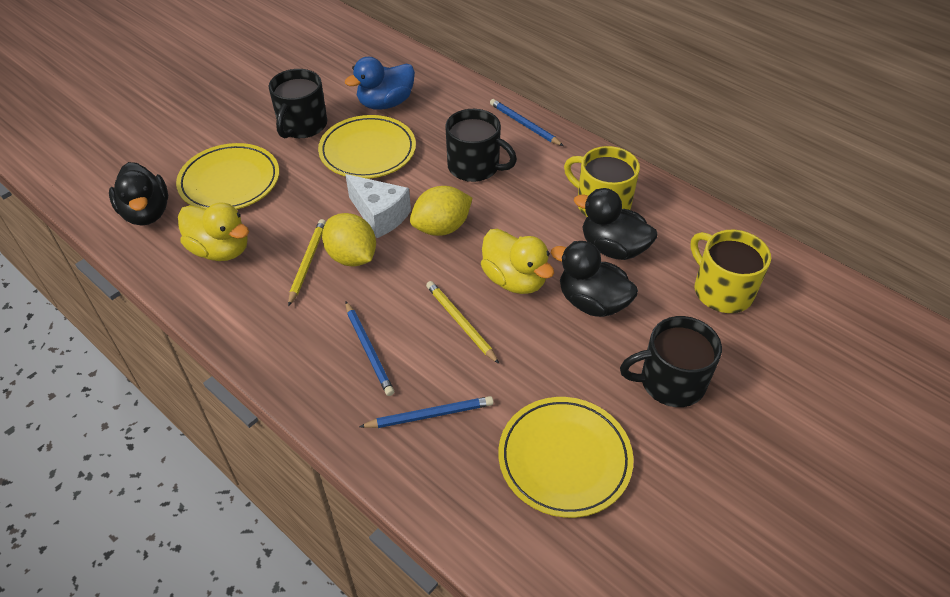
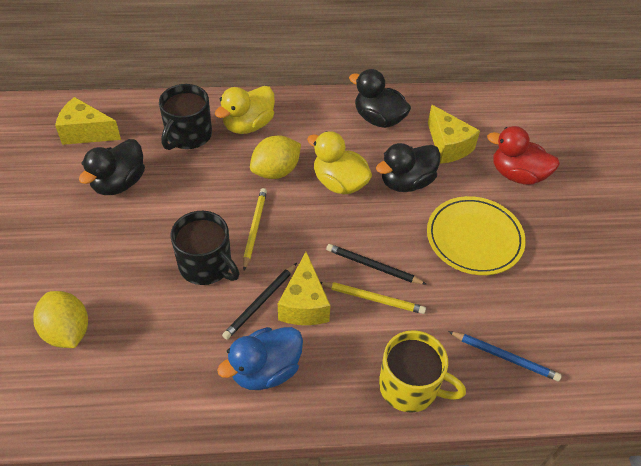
black mug: [269,69,327,138] [445,109,517,182] [620,316,722,407] = 3 -> [159,84,212,150] [170,211,239,285] = 2
black pencil: none = 0 -> [222,263,297,340] [326,244,427,285] = 2
blue pencil: [345,301,394,396] [359,396,494,428] [490,99,563,146] = 3 -> [448,331,562,381] = 1
red duck: none = 0 -> [487,126,560,185] = 1
white cheese: [345,174,411,238] = 1 -> none = 0
yellow cheese: none = 0 -> [55,97,121,145] [278,252,331,325] [428,105,480,164] = 3
yellow mug: [564,146,640,217] [690,230,771,313] = 2 -> [379,330,466,413] = 1
yellow plate: [176,143,279,209] [318,115,416,179] [498,397,634,518] = 3 -> [427,196,526,275] = 1

